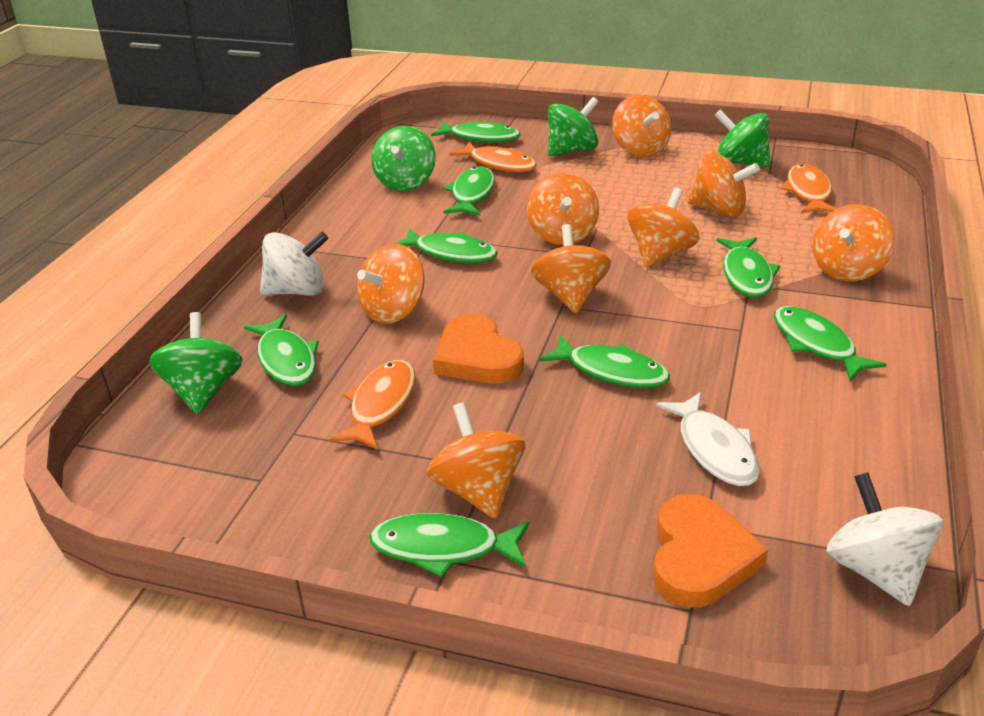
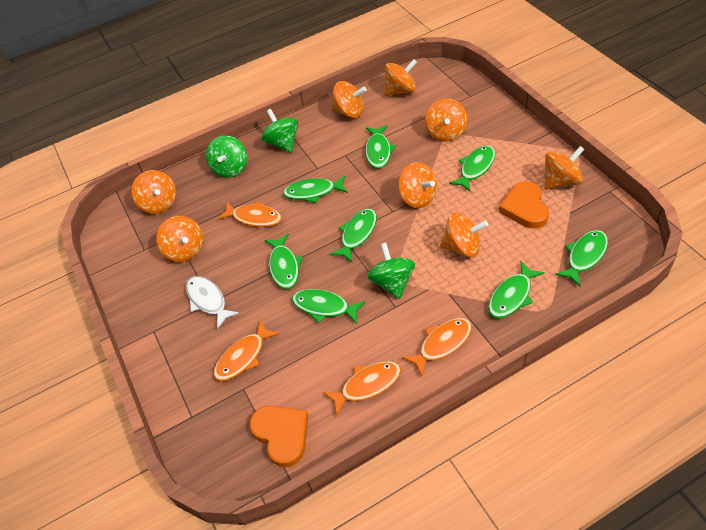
green spinning top: [149,312,243,414] [371,126,436,191] [548,97,599,156] [715,110,771,167] = 4 -> [206,135,247,178] [261,109,298,153] [367,243,415,299] = 3
orange fish: [330,360,416,450] [449,142,537,172] [780,164,837,213] = 3 -> [214,320,280,381] [218,201,282,227] [323,361,401,416] [402,318,472,377] = 4
white spinning top: [260,232,328,296] [826,473,943,606] = 2 -> none = 0

